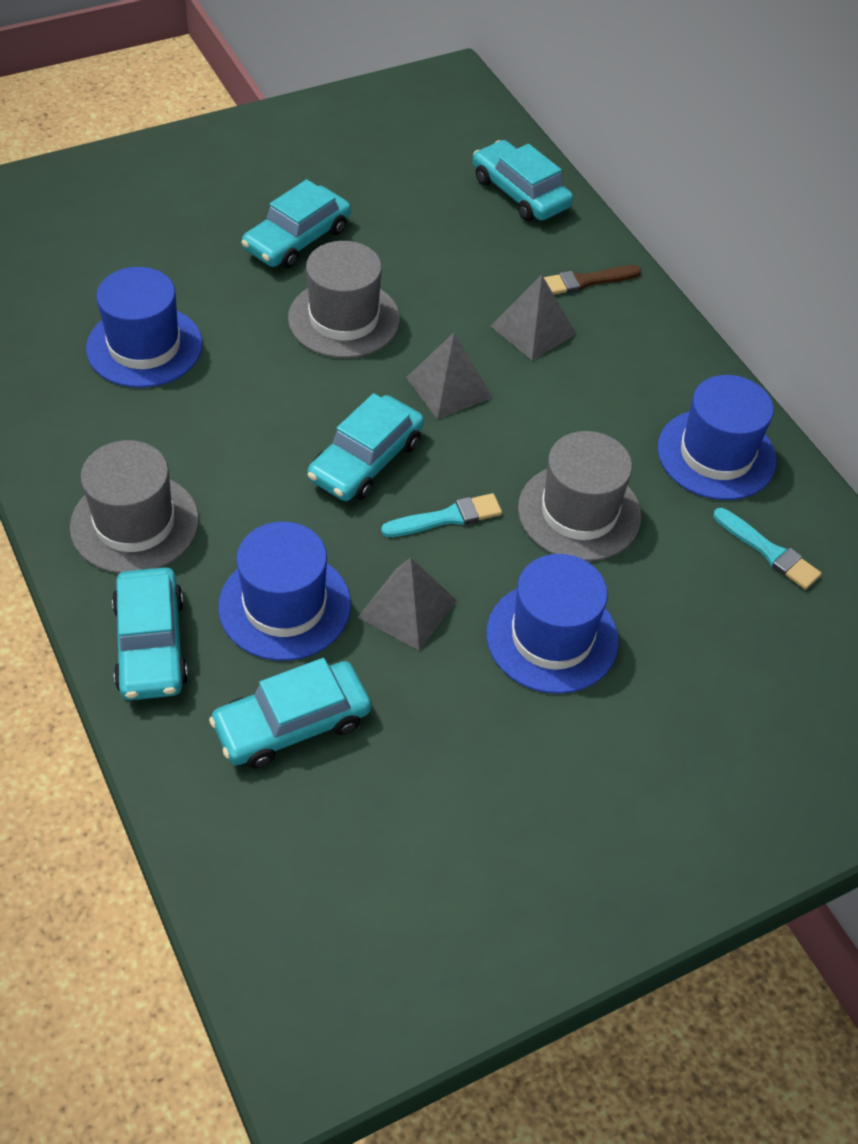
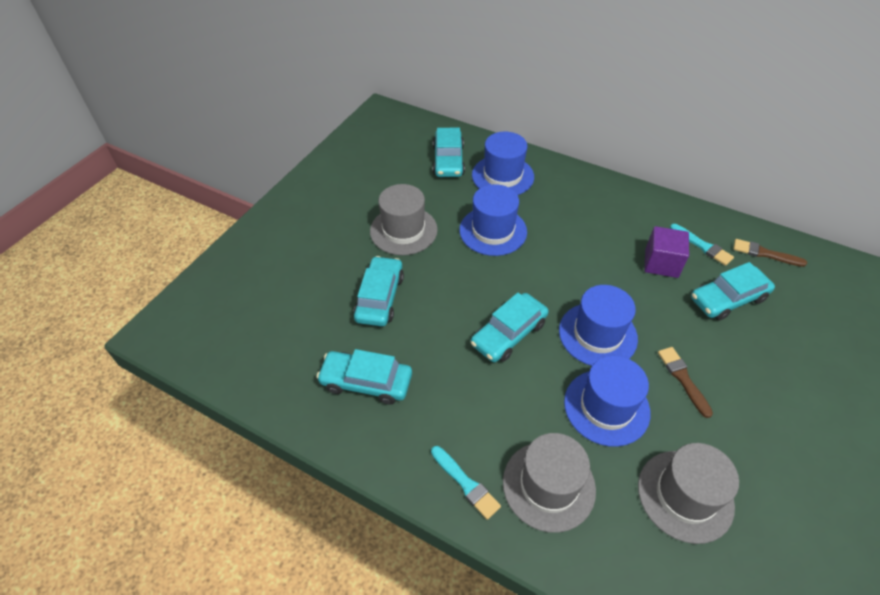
brown brush: [544,265,641,294] = 1 -> [658,347,713,418] [733,239,807,267] = 2
grey pyramid: [357,558,457,651] [406,333,493,419] [491,275,577,361] = 3 -> none = 0
purple cube: none = 0 -> [644,226,689,278] = 1

